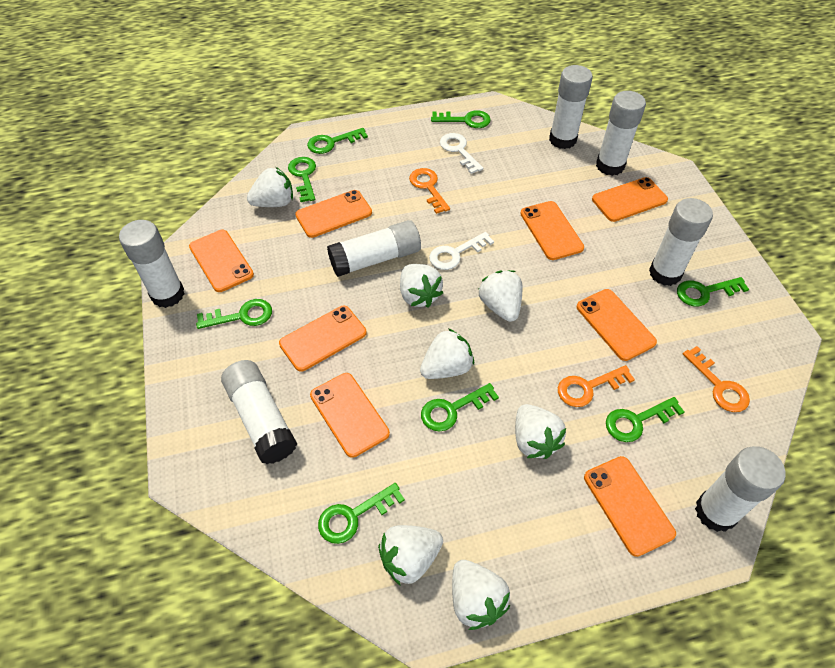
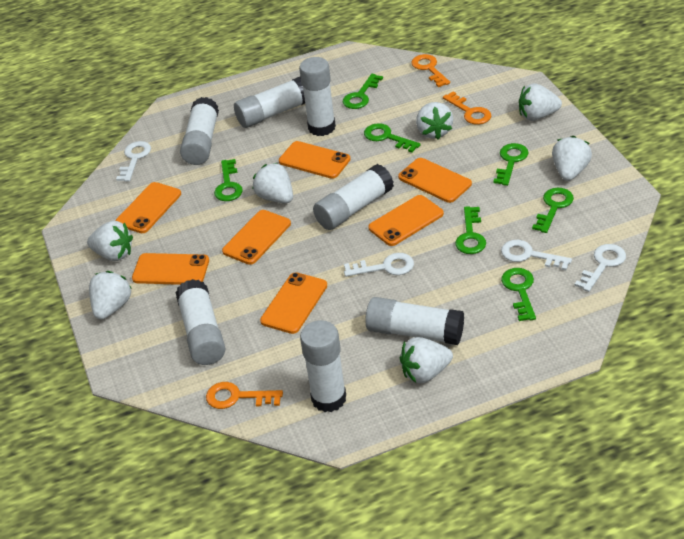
green key: [196,299,272,329] [288,157,316,202] [307,128,368,154] [318,483,405,544] [421,383,499,432] [431,110,491,128] [606,397,684,442] [677,277,749,307] = 8 -> [214,159,243,201] [343,74,383,109] [364,123,420,153] [455,206,486,254] [493,143,529,186] [501,268,536,321] [532,188,574,233] = 7
orange phone: [189,230,254,292] [279,306,367,372] [295,190,372,238] [310,373,390,458] [520,201,584,260] [577,289,657,361] [584,456,676,557] [592,177,668,222] = 8 -> [116,182,181,233] [132,253,209,285] [222,210,291,265] [260,272,327,334] [279,141,351,179] [368,195,444,246] [398,158,472,203] = 7
white key: [429,232,494,270] [440,133,483,174] = 2 -> [116,141,151,182] [344,253,414,277] [501,240,572,270] [575,244,626,292] = 4

